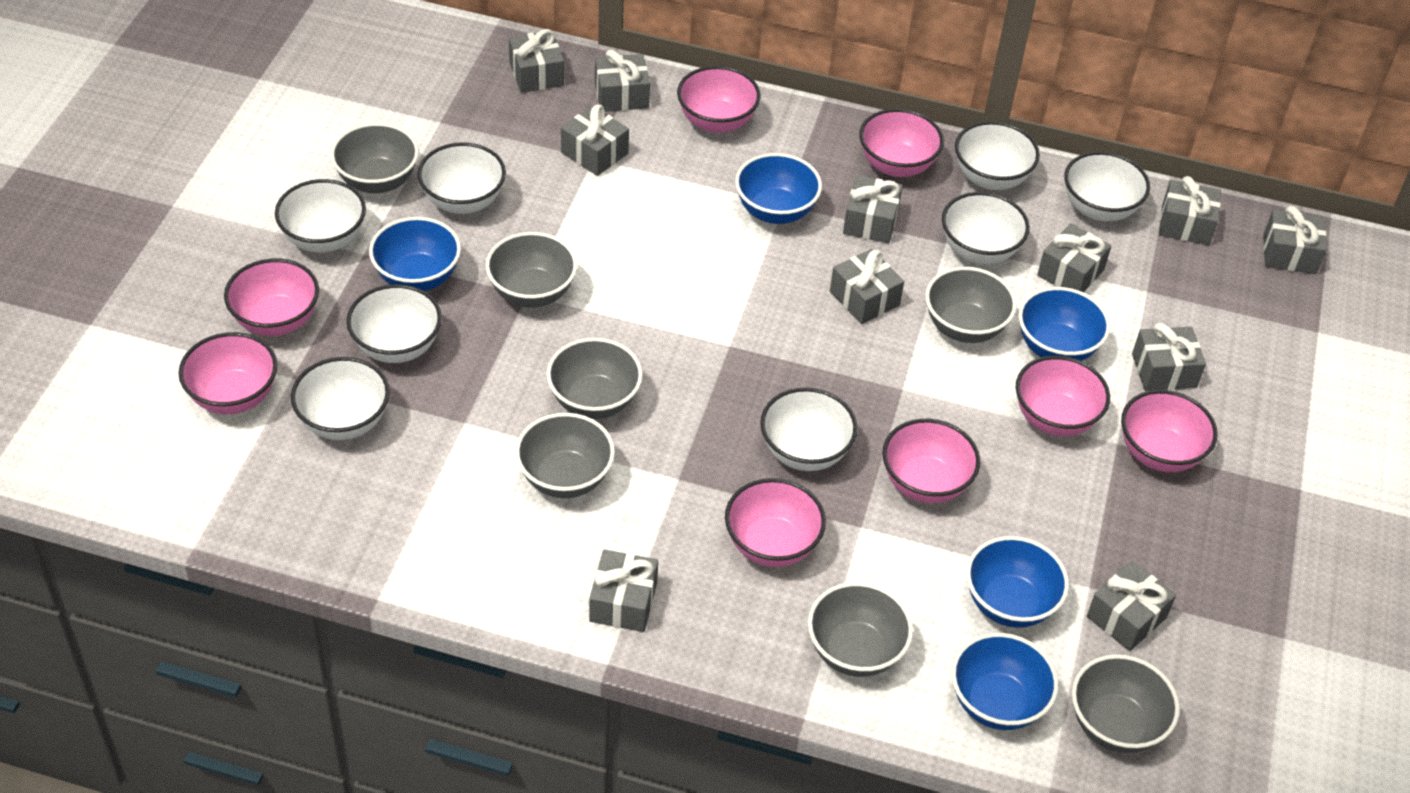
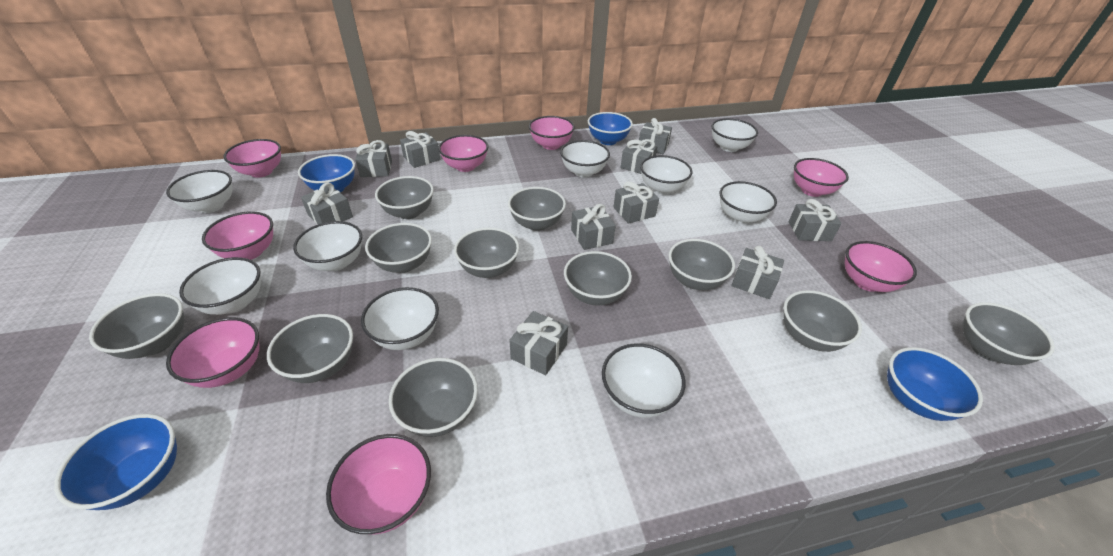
blue bowl: [369,217,461,291] [735,153,822,224] [951,633,1058,730] [966,536,1069,628] [1018,287,1110,361] = 5 -> [54,414,177,510] [298,154,355,192] [588,112,633,145] [887,347,983,421] = 4
grey bowl: [331,123,419,193] [486,232,577,308] [515,413,615,498] [547,338,643,419] [808,582,913,677] [925,267,1017,343] [1072,654,1180,753] = 7 -> [89,293,184,359] [267,314,353,383] [365,223,432,273] [375,176,434,219] [389,358,478,437] [454,228,519,278] [508,187,566,231] [564,251,632,305] [669,239,735,290] [783,290,862,352] [963,302,1055,365] = 11
grey gift: [509,29,564,93] [561,105,629,176] [589,549,658,632] [595,50,650,112] [830,249,904,324] [843,175,903,243] [1037,223,1111,292] [1087,561,1176,651] [1132,323,1206,391] [1159,176,1221,245] [1263,206,1327,274] = 11 -> [301,182,353,224] [355,140,392,177] [400,131,440,168] [510,311,568,375] [571,204,616,250] [613,182,659,224] [620,139,658,174] [639,118,672,154] [731,246,784,299] [789,199,842,241] = 10
white bowl: [275,179,366,253] [291,357,390,440] [346,284,442,363] [417,142,506,214] [760,388,857,471] [942,192,1030,264] [955,121,1040,190] [1064,151,1150,221] = 8 -> [166,170,232,213] [179,257,261,315] [293,221,362,271] [361,287,439,350] [560,140,610,178] [602,343,685,418] [640,155,692,194] [711,118,758,152] [720,181,777,224] = 9

